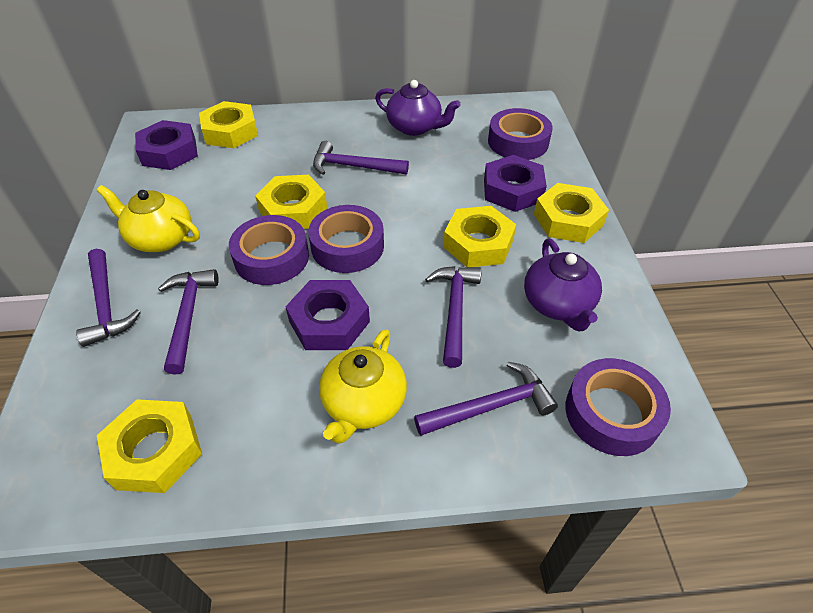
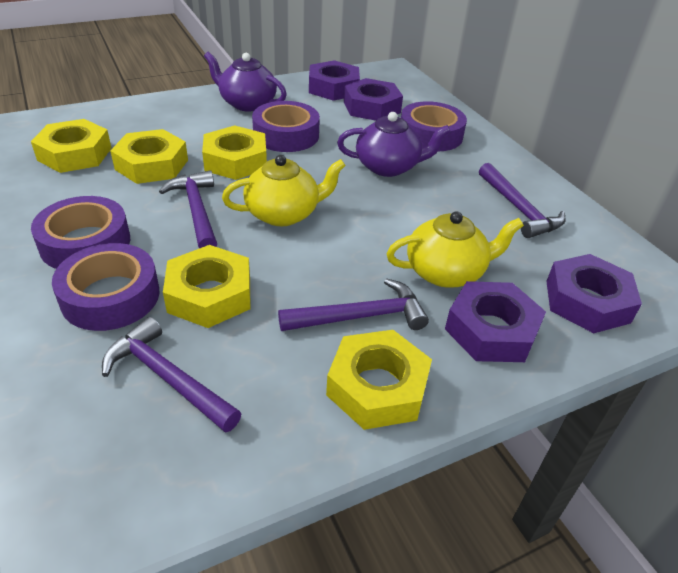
purple hammer: [76,249,141,347] [158,269,219,375] [313,141,409,175] [414,362,558,436] [425,266,482,368] = 5 -> [102,317,242,433] [159,170,217,248] [278,278,429,331] [479,163,565,238] = 4
purple nut: [135,120,198,170] [285,280,370,350] [484,155,547,212] = 3 -> [309,60,360,101] [344,78,403,121] [445,281,546,362] [546,254,642,333] = 4

